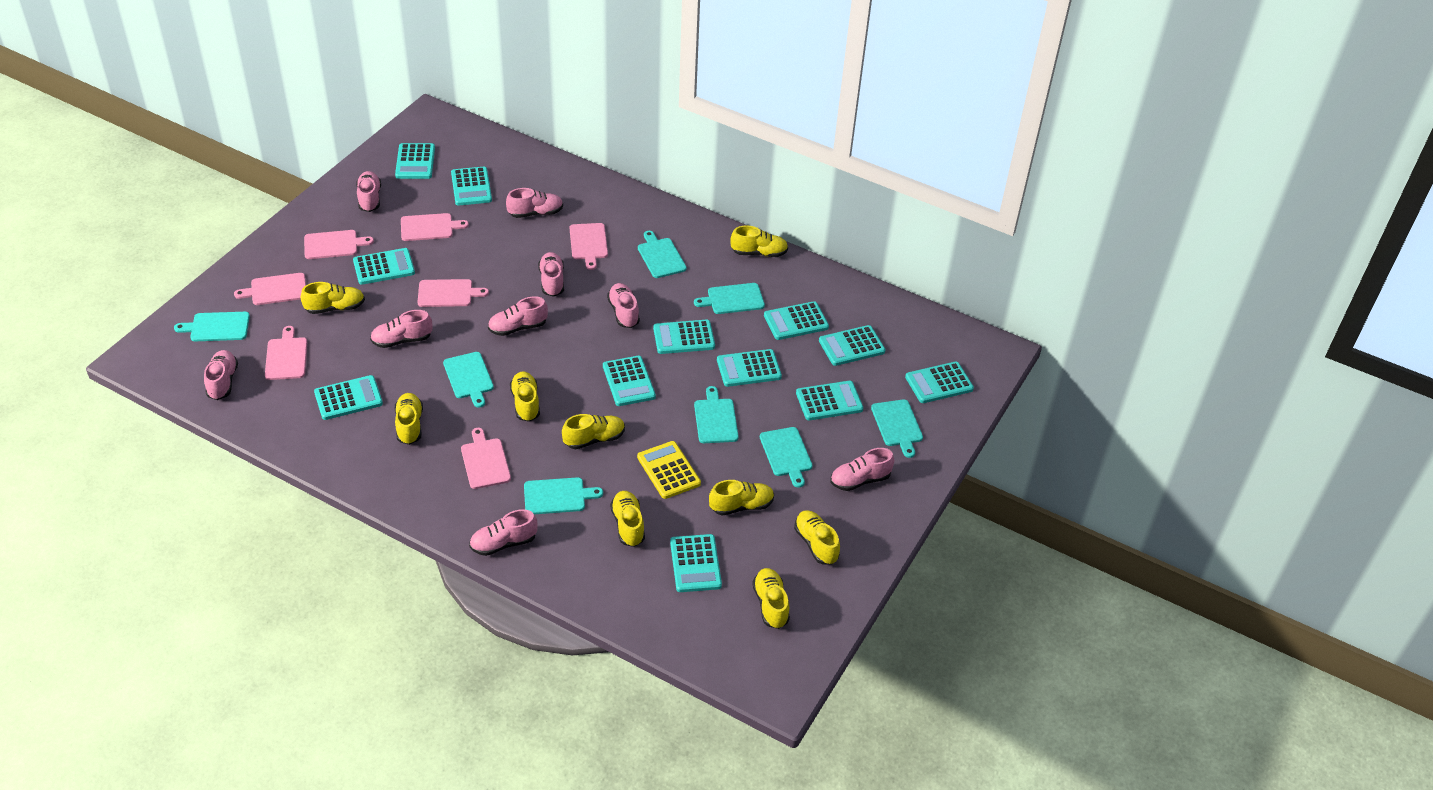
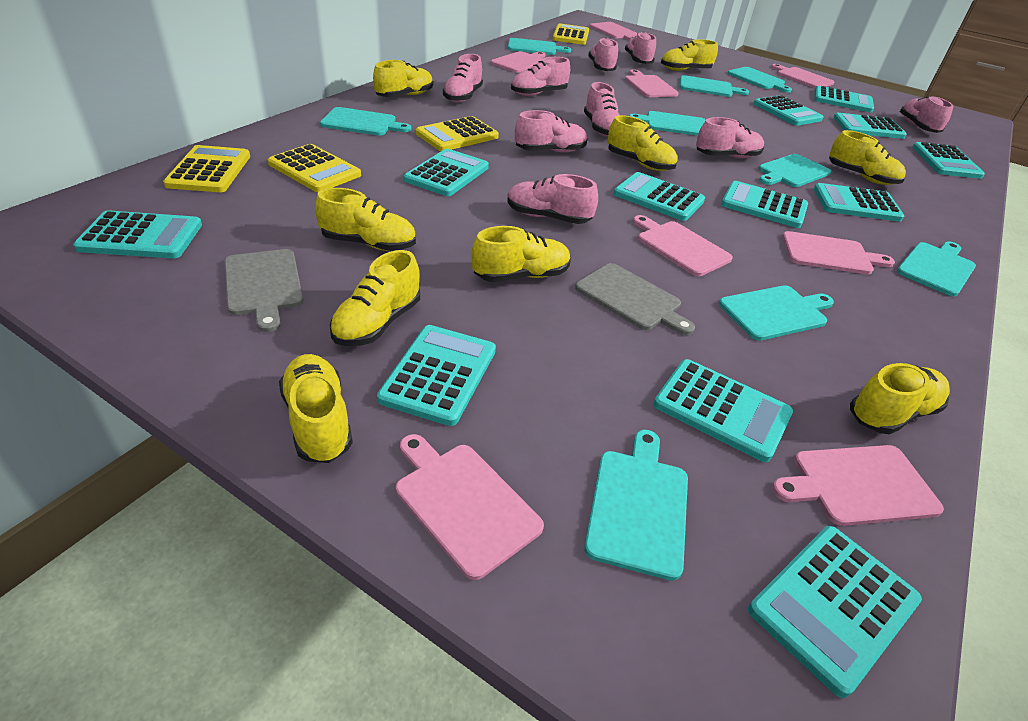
grey cutting board: none = 0 -> [225,249,303,332] [575,263,695,335] = 2
pink cutting board: [234,273,306,305] [265,326,307,380] [304,230,374,259] [401,213,469,241] [418,279,489,307] [461,428,511,489] [570,223,608,270] = 7 -> [396,434,544,580] [491,51,546,73] [590,22,637,40] [625,69,679,97] [633,215,733,276] [771,64,834,88] [772,445,944,526] [782,231,895,274] = 8
turquoise cutting board: [174,312,250,341] [443,352,494,408] [524,477,603,514] [638,231,687,278] [694,283,765,314] [694,386,739,443] [760,427,813,488] [871,399,923,458] = 8 -> [320,107,411,136] [508,38,571,55] [584,430,688,581] [629,111,706,136] [680,75,749,97] [719,285,834,341] [728,67,792,92] [759,154,831,187] [897,241,976,297] = 9
yellow calculator: [637,441,701,499] = 1 -> [163,145,250,192] [268,144,361,192] [416,116,499,151] [552,23,589,45] = 4

